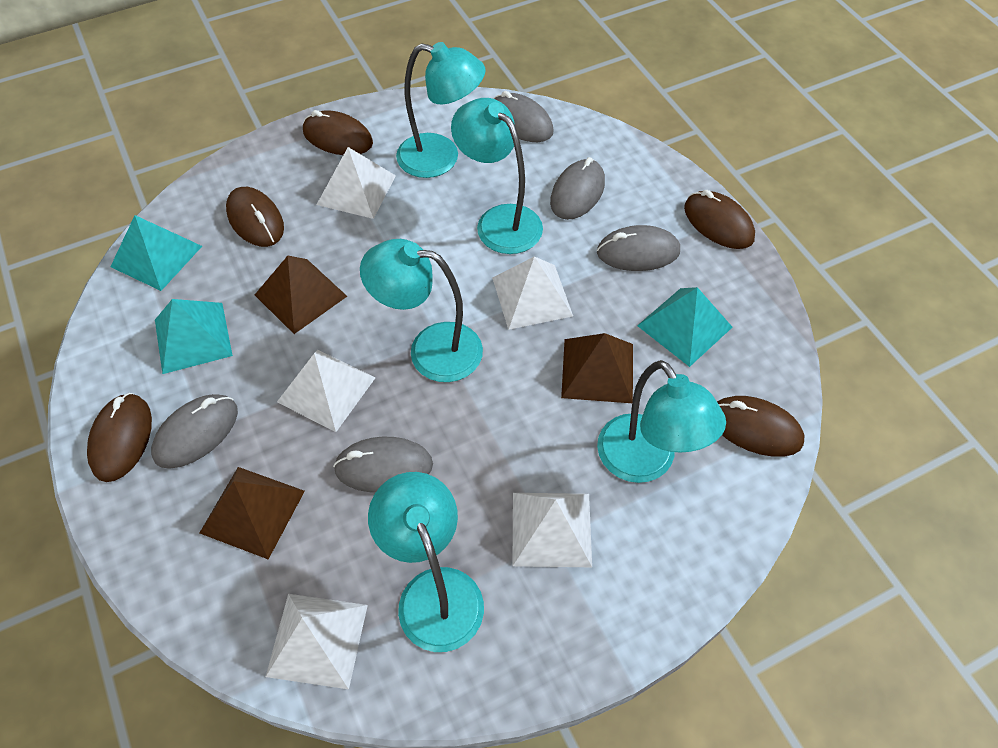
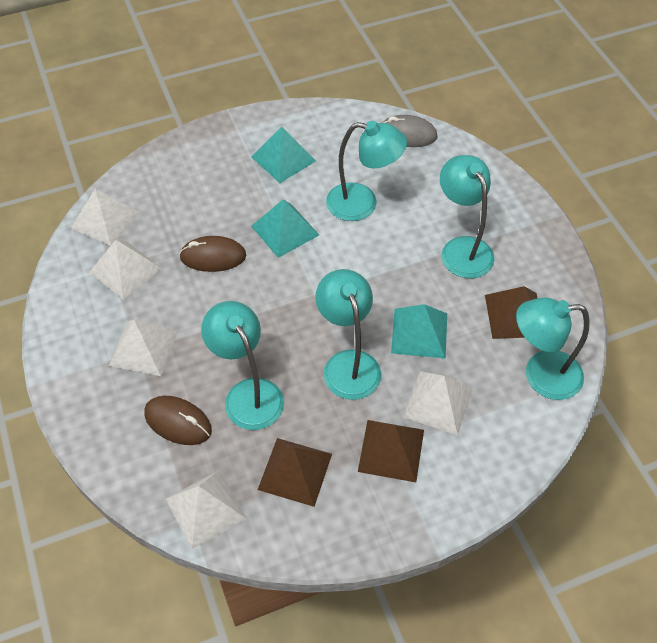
brown mouse: [87,393,152,482] [226,187,284,247] [303,110,373,155] [684,190,755,249] [717,396,804,457] = 5 -> [144,396,212,445] [179,236,246,272] = 2
grey mouse: [151,394,238,469] [333,437,433,493] [494,91,554,142] [550,157,605,220] [597,225,680,271] = 5 -> [382,115,438,147] = 1

